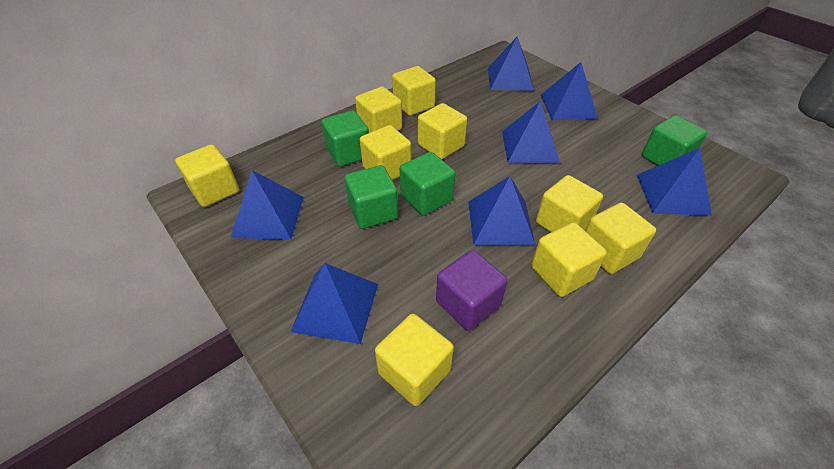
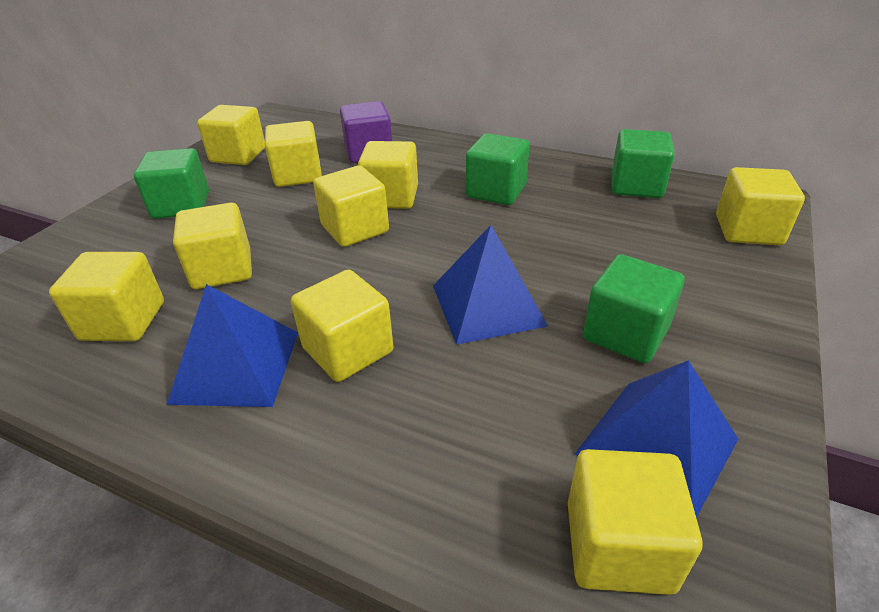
blue pyramid: [231,170,304,240] [291,263,378,344] [468,176,535,245] [488,36,534,91] [502,101,560,163] [541,62,598,120] [637,148,712,216] = 7 -> [167,284,298,407] [433,225,548,345] [575,360,738,518] = 3

